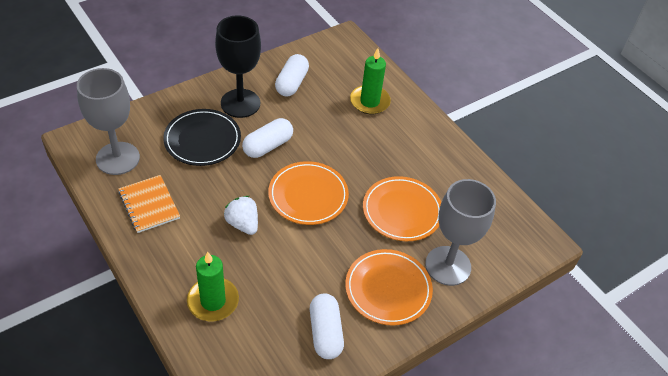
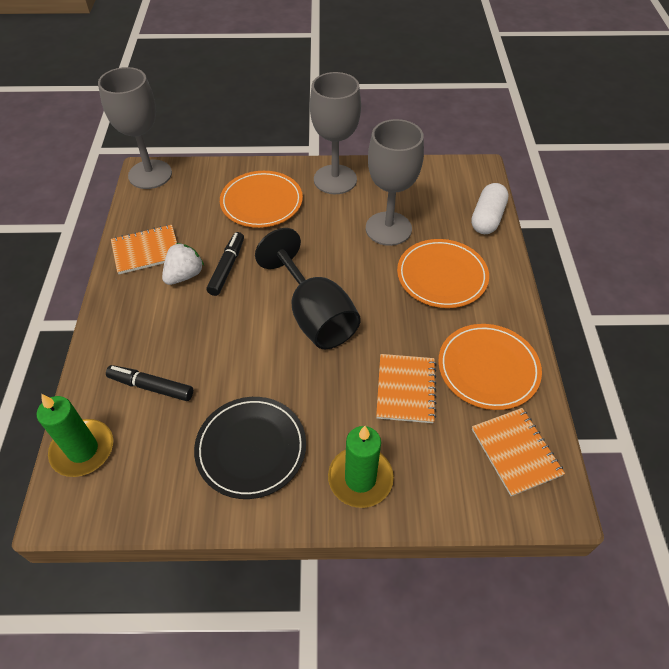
black marker: none = 0 -> [106,365,193,401] [207,232,244,296] = 2
grey goblet: [77,68,140,175] [425,179,496,286] = 2 -> [98,67,172,189] [310,72,361,194] [366,119,424,246] = 3
orange notebook: [118,175,180,233] = 1 -> [111,225,177,274] [376,354,436,423] [472,408,565,496] = 3
white capsule: [242,118,293,158] [275,54,309,97] [310,293,344,359] = 3 -> [471,183,509,234] = 1

